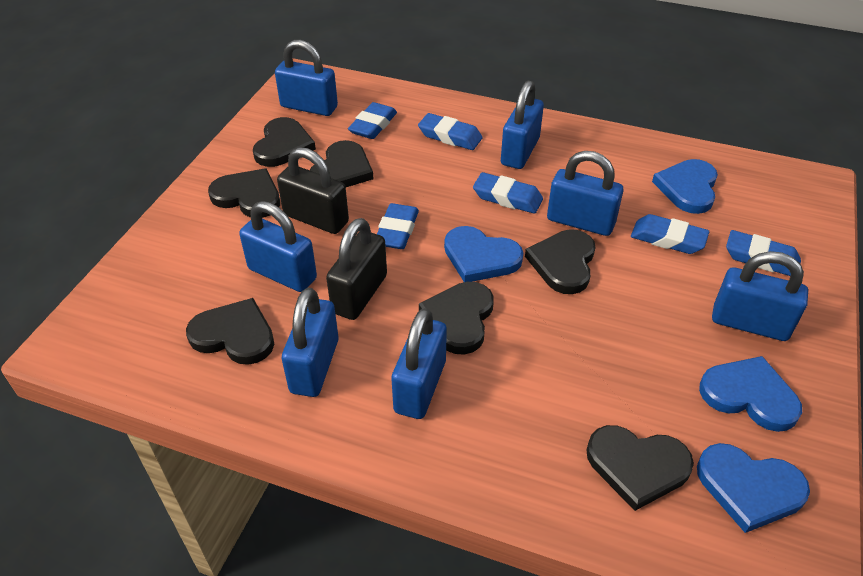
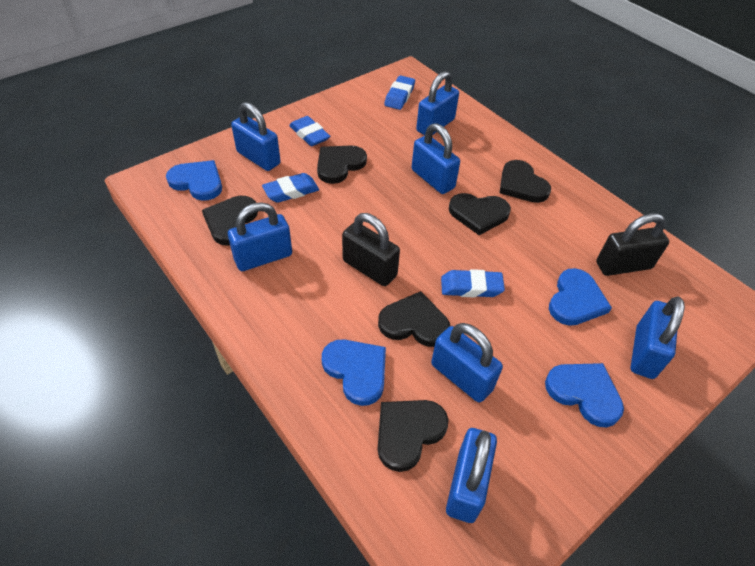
black heart: [186,298,274,365] [208,169,280,218] [253,117,316,167] [310,140,374,187] [419,282,494,355] [525,229,596,294] [586,425,694,511] = 7 -> [202,196,258,246] [317,145,367,184] [377,400,449,472] [378,291,450,347] [449,193,511,235] [500,160,551,203] = 6
blue eraser: [348,102,397,139] [377,203,419,249] [418,113,482,150] [473,172,543,214] [631,214,709,254] [726,230,801,276] = 6 -> [262,173,319,203] [289,116,330,146] [384,75,415,110] [441,269,505,297] = 4

